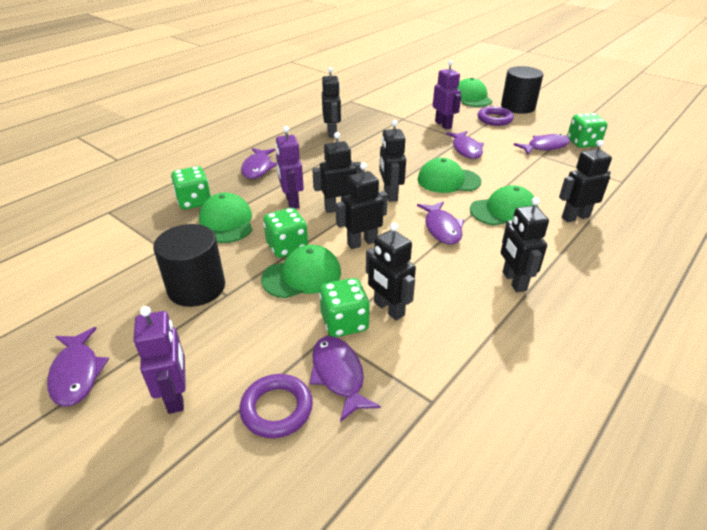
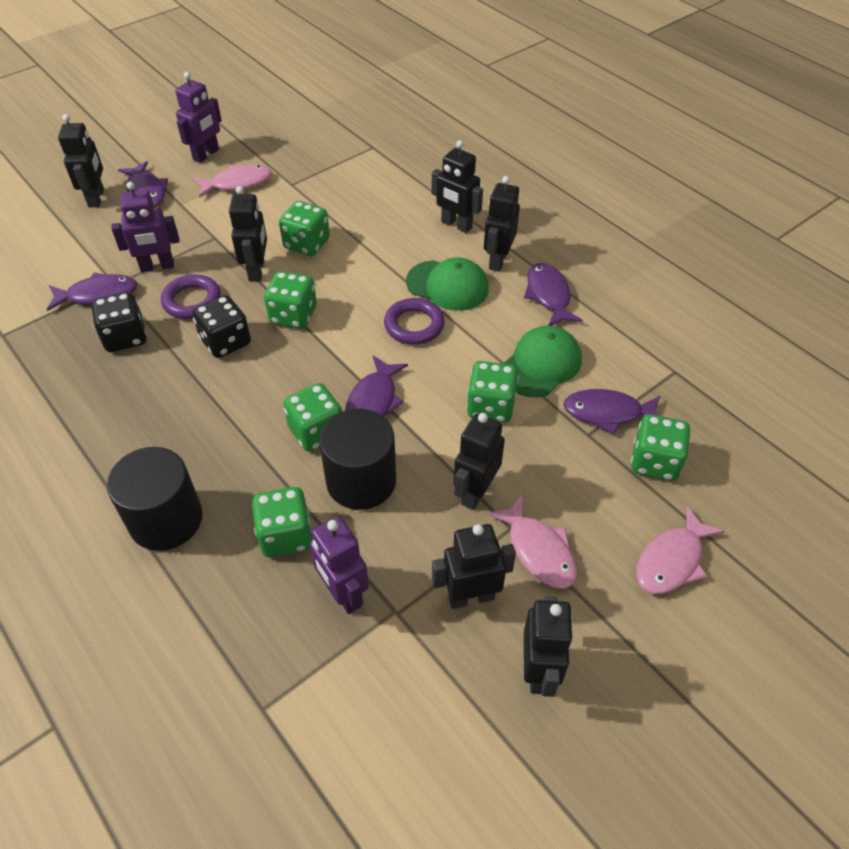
black dice: none = 0 -> [92,292,147,352] [192,295,251,358] = 2
green cap: [199,193,253,243] [261,245,341,298] [417,158,481,193] [457,78,492,107] [470,185,538,226] = 5 -> [406,257,489,311] [503,325,582,397] = 2
green dice: [171,166,211,210] [263,208,308,258] [319,278,370,337] [567,113,608,148] = 4 -> [252,487,312,557] [264,271,317,329] [279,201,330,256] [283,383,342,452] [467,361,519,423] [631,414,691,481] = 6
pink fish: none = 0 -> [193,165,272,198] [486,495,577,589] [636,506,725,594] = 3
purple fish: [47,327,109,407] [241,148,277,179] [309,336,381,422] [417,201,464,245] [446,131,484,159] [513,134,570,155] = 6 -> [47,272,138,311] [118,161,168,207] [345,356,408,417] [524,263,583,326] [563,389,660,435] = 5

